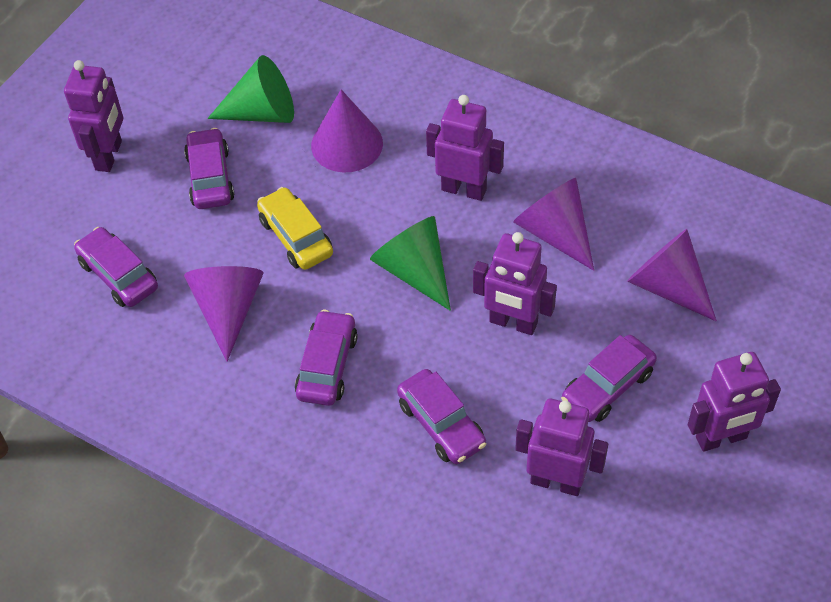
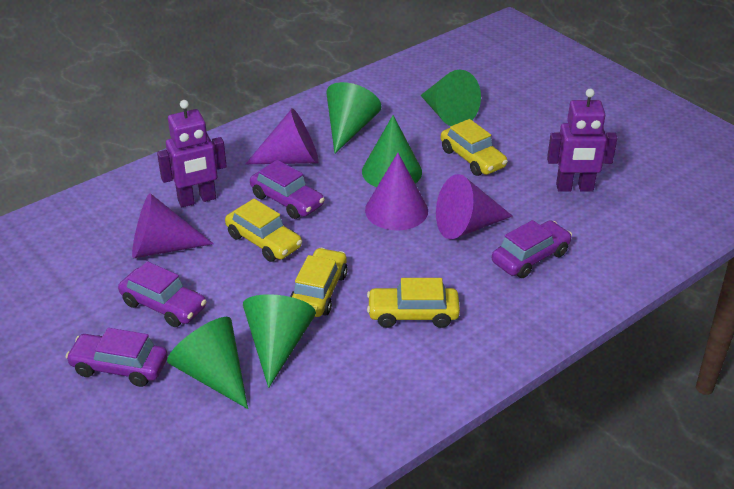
green cone: [207,55,294,123] [370,216,451,311] = 2 -> [167,317,248,409] [243,294,316,388] [326,82,382,153] [362,115,422,187] [421,70,481,126] = 5
purple car: [74,227,158,307] [184,128,235,209] [295,310,358,406] [397,369,486,464] [561,335,657,422] = 5 -> [66,328,168,387] [118,261,207,327] [250,160,325,219] [492,220,572,278] = 4
purple robot: [64,60,123,172] [426,95,504,201] [473,232,557,335] [515,398,608,496] [688,352,781,452] = 5 -> [157,100,227,207] [547,89,617,192] = 2
yellow car: [257,187,333,270] = 1 -> [225,199,302,262] [290,248,348,317] [367,278,460,328] [441,119,508,176] = 4

